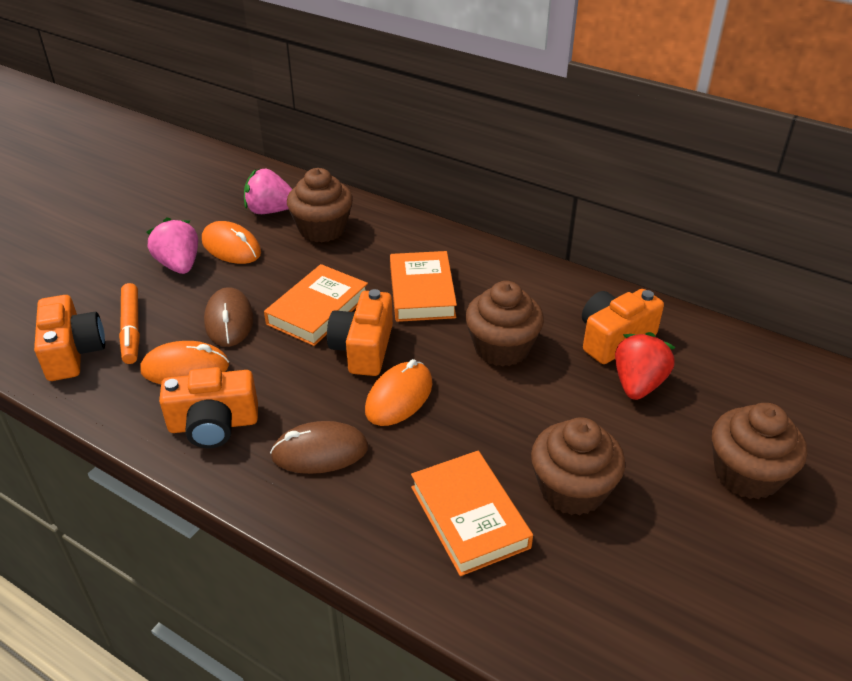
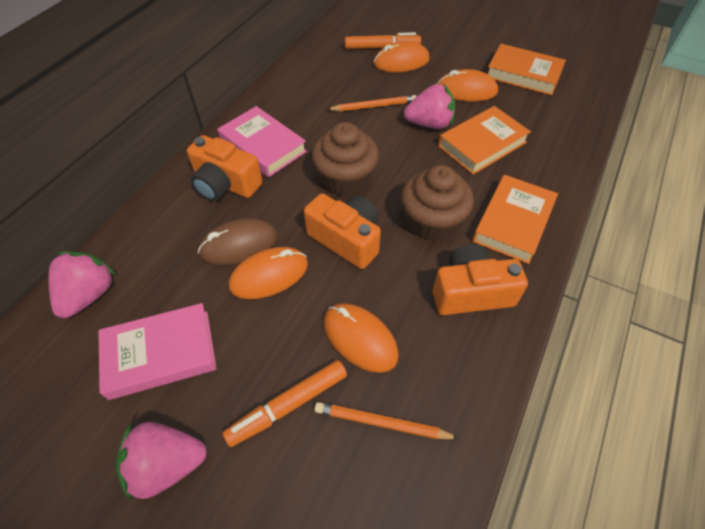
brown cupcake: [287,168,353,243] [465,281,544,367] [531,417,625,515] [712,403,808,499] = 4 -> [312,122,379,196] [401,165,474,241] = 2
brown mouse: [204,287,254,347] [270,421,368,474] = 2 -> [198,219,277,265] = 1
orange camera: [34,295,105,381] [159,367,258,448] [327,289,393,376] [582,289,664,364] = 4 -> [187,135,262,202] [304,194,381,269] [433,244,528,315] = 3
orange marker: [119,283,140,364] = 1 -> [223,360,347,447] [345,32,421,49] = 2
orange mouse: [140,341,229,384] [202,221,261,264] [365,359,433,426] = 3 -> [229,247,308,299] [323,303,399,373] [373,41,430,72] [437,69,498,102] = 4
orange pencil: none = 0 -> [314,402,459,439] [327,95,417,111] = 2
pink book: none = 0 -> [98,303,217,400] [217,106,307,177] = 2
pink strawberry: [146,217,198,274] [244,169,292,214] = 2 -> [48,251,116,318] [116,422,207,500] [404,84,455,129] = 3
red strawberry: [615,332,676,400] = 1 -> none = 0

